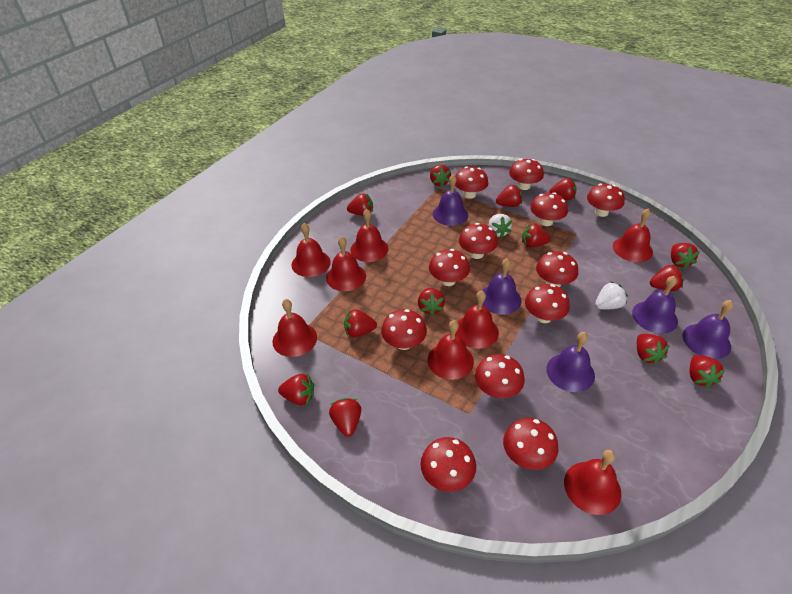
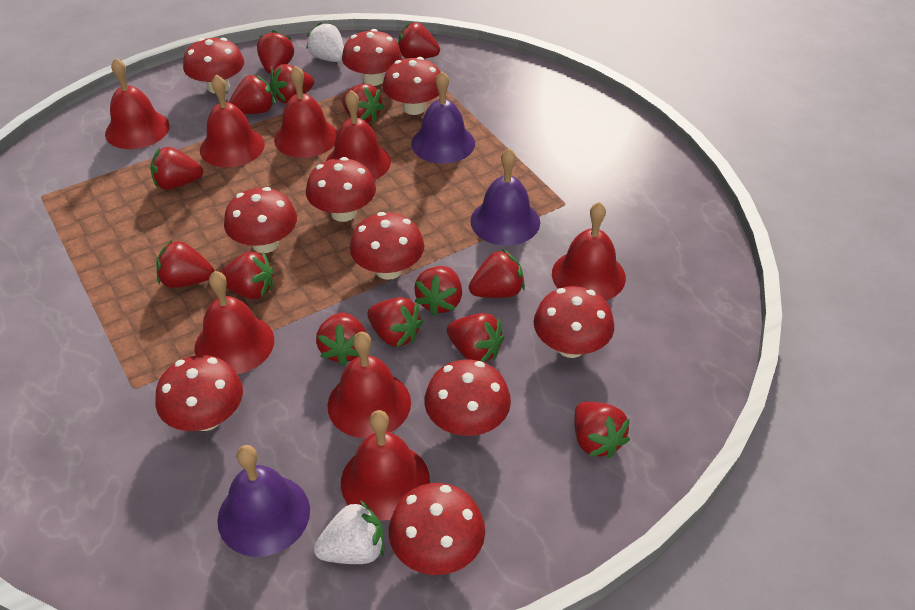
purple bell: [433,175,468,226] [482,258,522,315] [546,332,595,392] [632,276,678,334] [682,300,734,359] = 5 -> [217,445,310,557] [411,71,475,164] [471,148,540,246] = 3
red mushroom: [381,309,427,350] [420,437,476,492] [429,249,470,286] [455,166,488,199] [459,223,498,259] [475,354,525,398] [503,418,558,470] [509,159,544,190] [525,284,570,323] [530,192,568,226] [536,251,578,287] [587,184,625,217] = 12 -> [156,355,243,431] [183,38,244,93] [224,187,297,253] [306,157,376,222] [342,29,402,86] [350,212,424,280] [383,57,441,115] [389,483,485,575] [424,360,511,436] [534,286,614,358] = 10
red strawberry: [278,374,314,405] [329,398,361,437] [344,309,377,337] [347,193,373,216] [418,288,445,316] [430,165,451,187] [496,184,522,207] [522,223,551,247] [549,178,577,200] [637,334,670,365] [650,264,684,291] [671,243,700,269] [690,355,725,388] = 13 -> [150,147,203,190] [156,240,214,288] [220,251,273,299] [229,74,274,114] [257,30,294,74] [269,64,314,104] [316,312,366,366] [342,84,384,123] [367,297,423,348] [398,22,440,59] [414,266,462,316] [447,313,504,362] [469,249,525,298] [574,401,630,458] = 14

